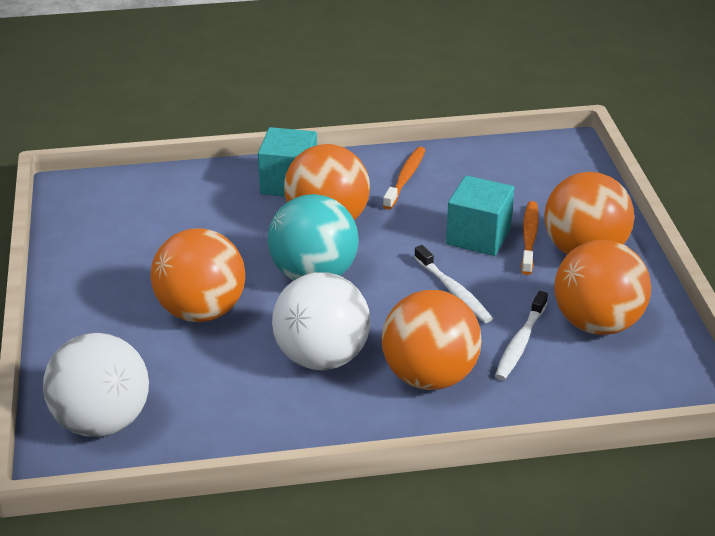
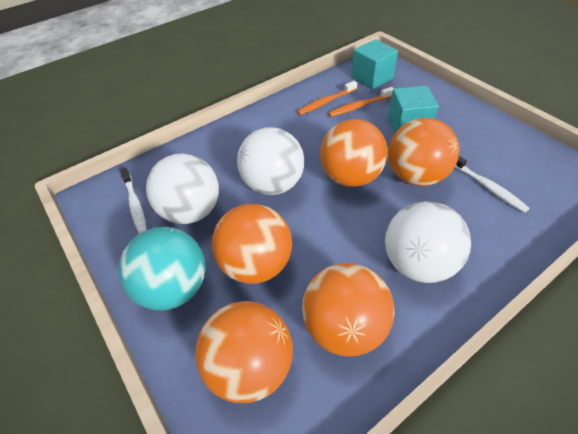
white ball: [43,333,149,437] [272,272,370,370] = 2 -> [146,153,219,224] [237,127,304,195] [385,201,471,283] = 3

